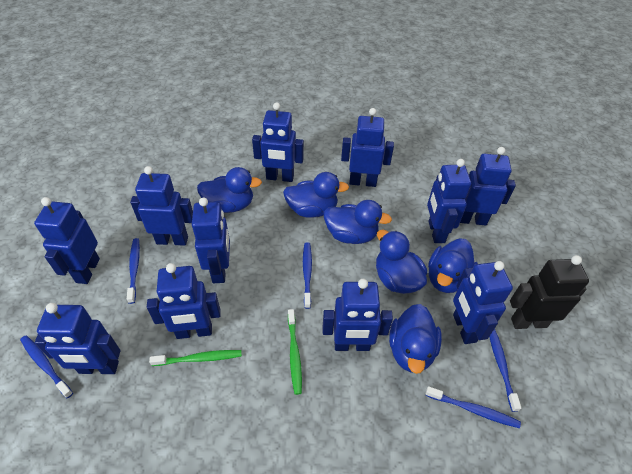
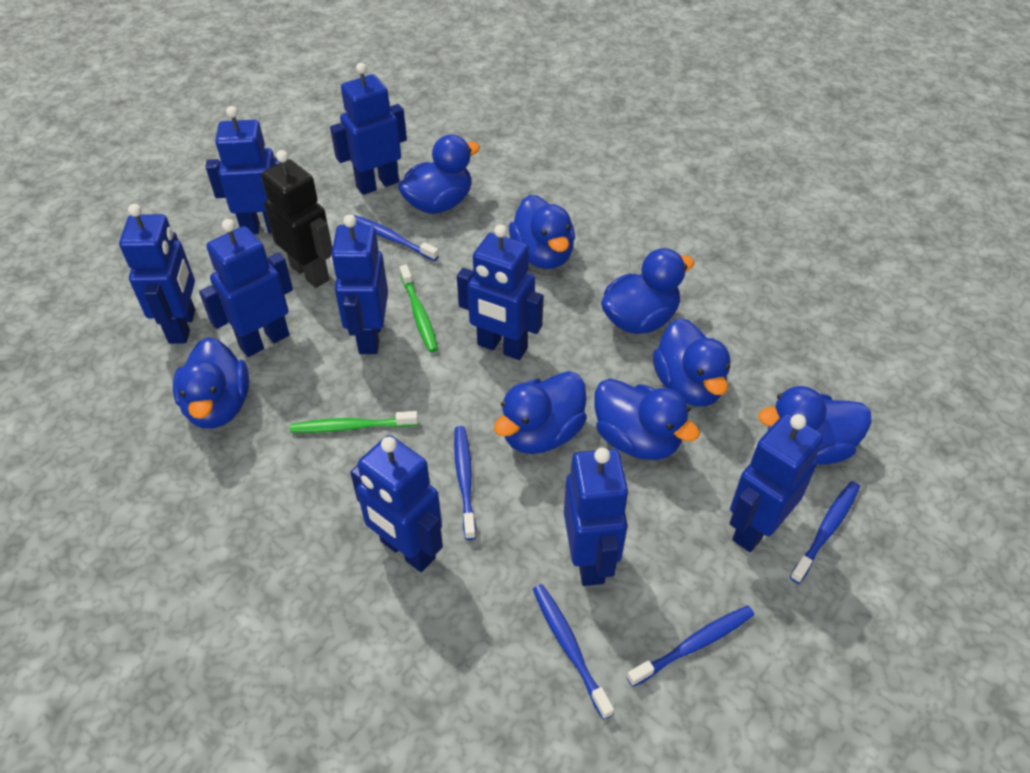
blue duck: [197,167,262,213] [283,172,349,218] [324,200,392,244] [376,230,427,294] [389,304,442,374] [428,239,478,293] = 6 -> [173,337,249,429] [398,134,480,214] [494,371,587,454] [509,195,575,269] [594,378,700,460] [601,248,694,334] [653,318,731,407] [758,386,872,465] = 8
blue robot: [34,197,100,284] [35,303,121,374] [130,166,193,246] [147,263,221,339] [192,198,230,283] [252,102,304,182] [323,279,393,351] [341,108,394,187] [427,159,471,243] [453,261,513,344] [460,147,516,225] = 11 -> [119,204,195,344] [199,219,293,357] [206,106,281,234] [330,63,407,195] [331,214,388,354] [350,435,443,572] [457,224,543,360] [564,448,629,586] [730,413,824,552] = 9

